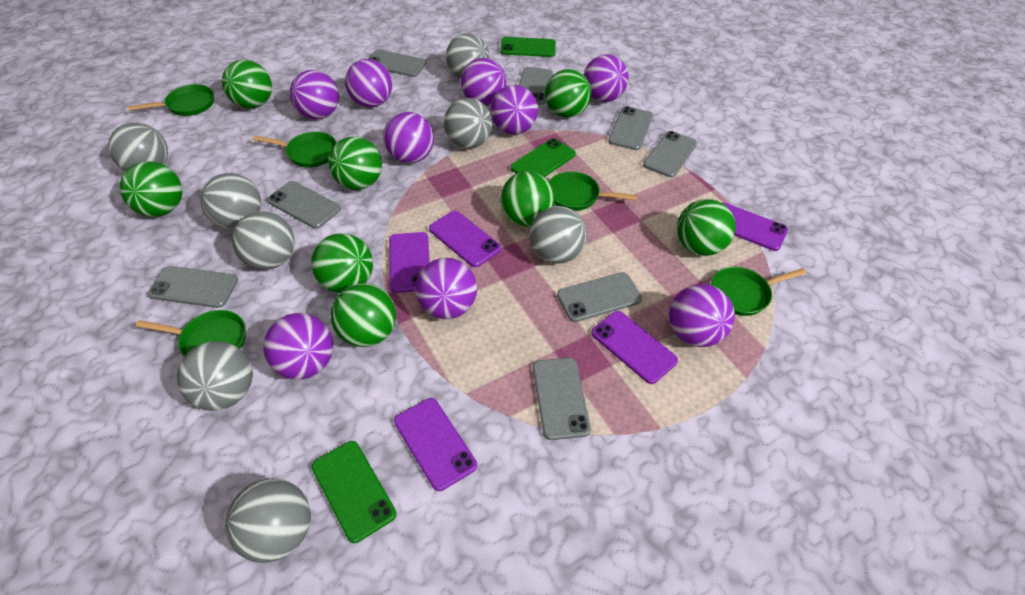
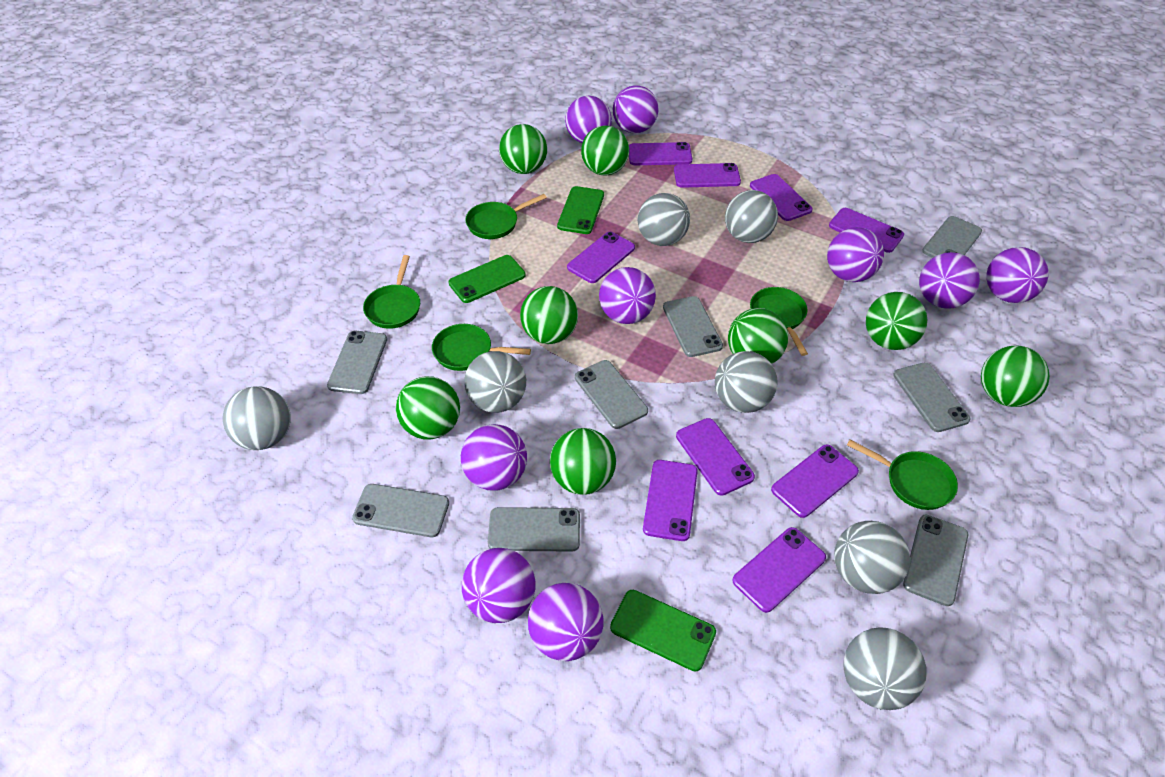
grey ball: [108,122,168,171] [177,341,253,411] [201,173,261,229] [225,478,311,563] [232,211,295,270] [444,98,493,149] [446,33,490,79] [529,206,587,264] = 8 -> [223,386,291,450] [464,351,526,413] [638,193,690,246] [715,351,778,413] [725,190,778,243] [834,521,910,594] [843,627,927,710] = 7
purple phone: [389,232,430,293] [394,398,477,491] [429,211,501,267] [591,311,678,384] [722,203,788,251] = 5 -> [567,232,635,283] [629,142,692,165] [643,460,698,541] [674,163,741,188] [676,418,755,496] [732,527,826,613] [750,174,812,221] [771,445,859,518] [829,208,904,253] = 9

